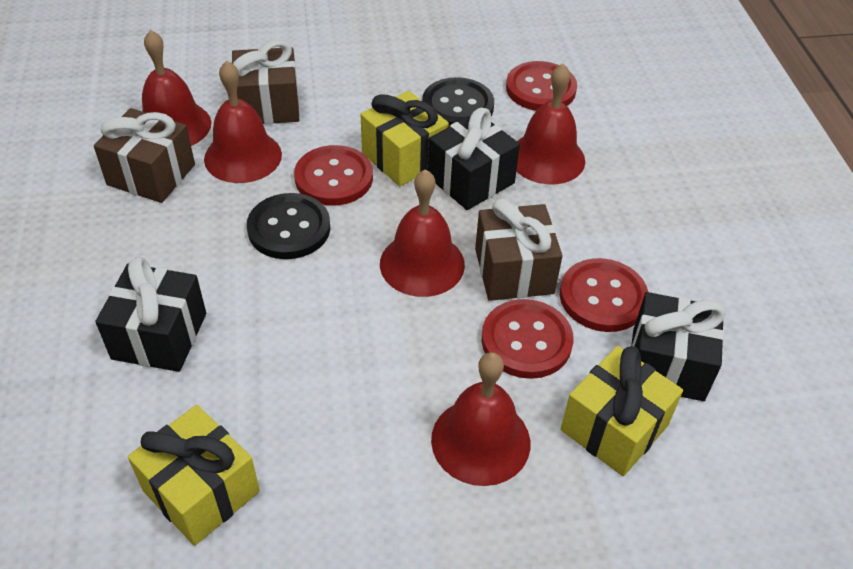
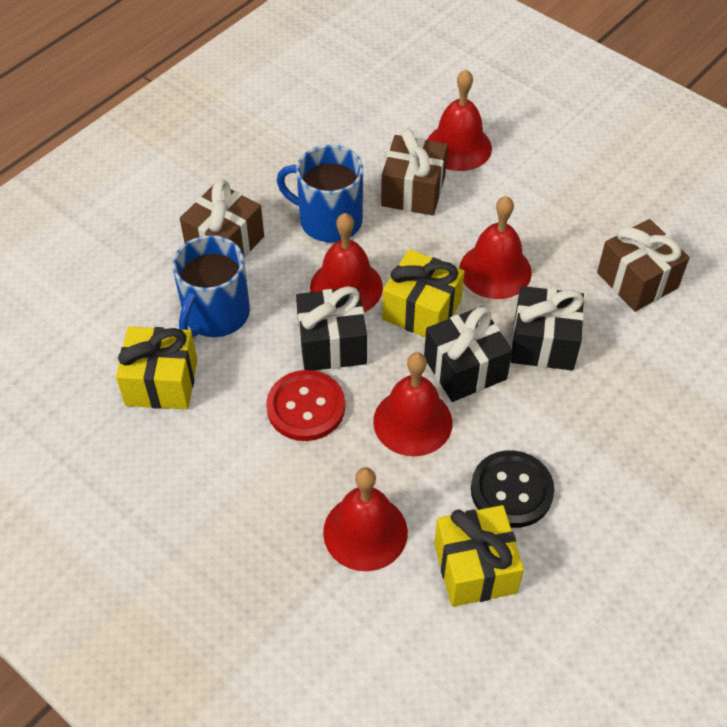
black button: [247,193,330,259] [422,77,494,127] = 2 -> [471,450,554,528] = 1
blue mug: none = 0 -> [172,235,250,337] [277,145,363,242] = 2
red button: [294,145,373,206] [482,299,573,379] [506,61,577,111] [560,258,648,332] = 4 -> [266,370,345,441] = 1

